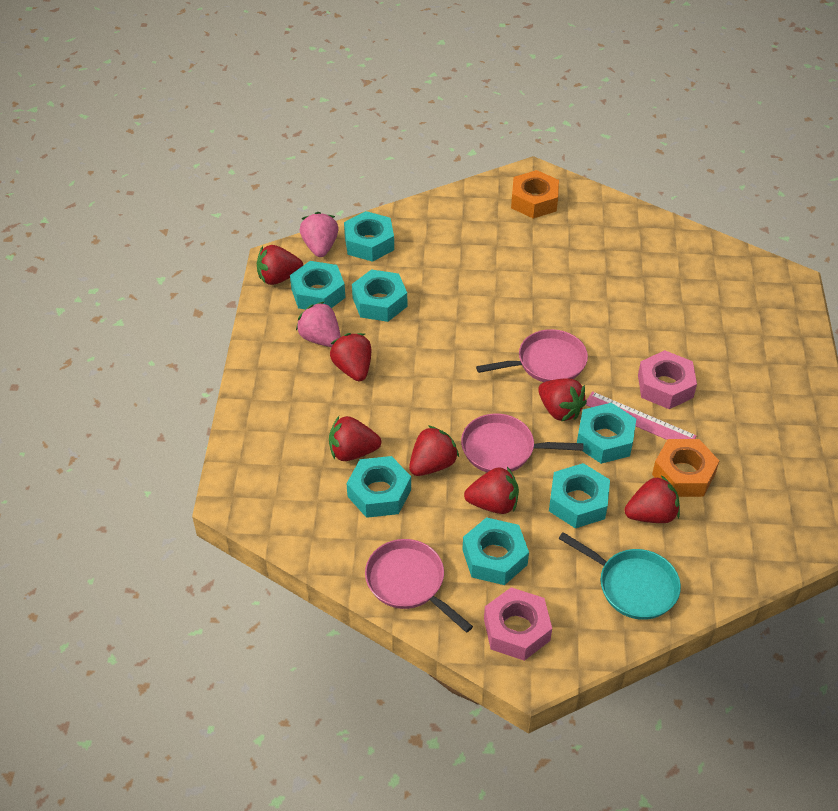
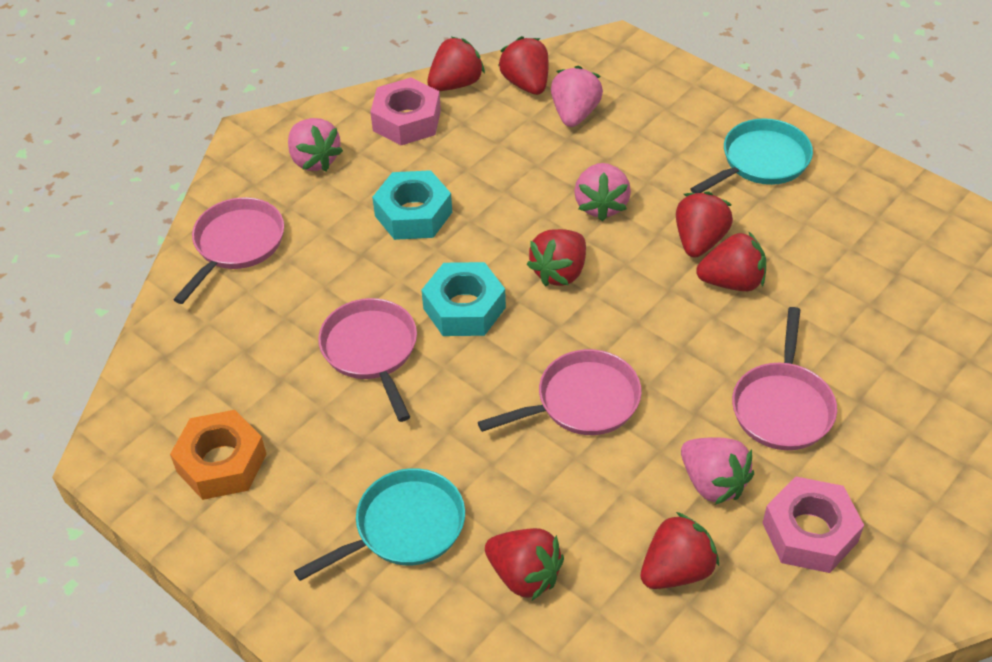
orange nut: [511,170,559,219] [652,439,719,497] = 2 -> [170,410,266,500] = 1
pink pan: [365,539,473,633] [461,413,584,472] [476,329,588,382] = 3 -> [173,197,284,304] [318,298,417,422] [478,349,642,435] [732,307,837,450] = 4
pink ruler: [586,391,697,440] = 1 -> none = 0
pink strawberry: [296,302,341,347] [300,212,339,257] = 2 -> [288,118,343,171] [551,66,603,127] [574,163,631,221] [681,437,754,505] = 4
turquoise nut: [290,261,345,310] [344,211,394,262] [347,456,411,518] [352,269,407,322] [462,517,529,585] [549,463,610,528] [577,403,636,464] = 7 -> [372,170,452,240] [421,262,506,336] = 2
turquoise pan: [558,532,681,620] = 1 -> [294,468,465,581] [690,118,813,193] = 2

